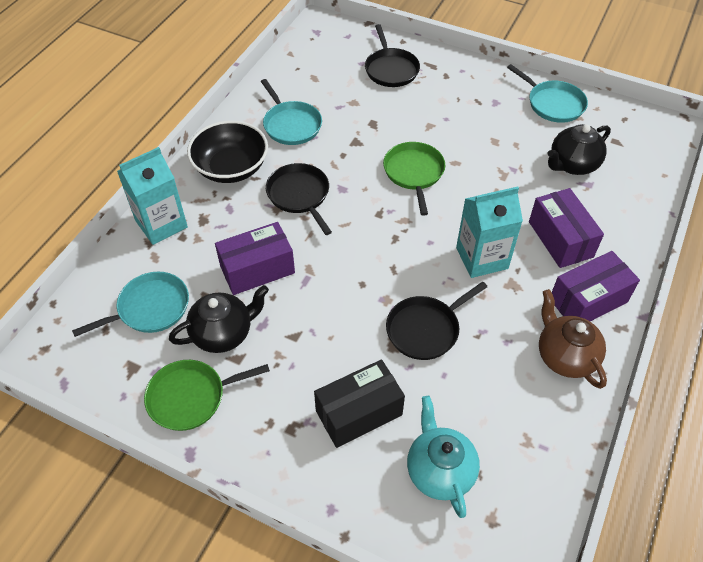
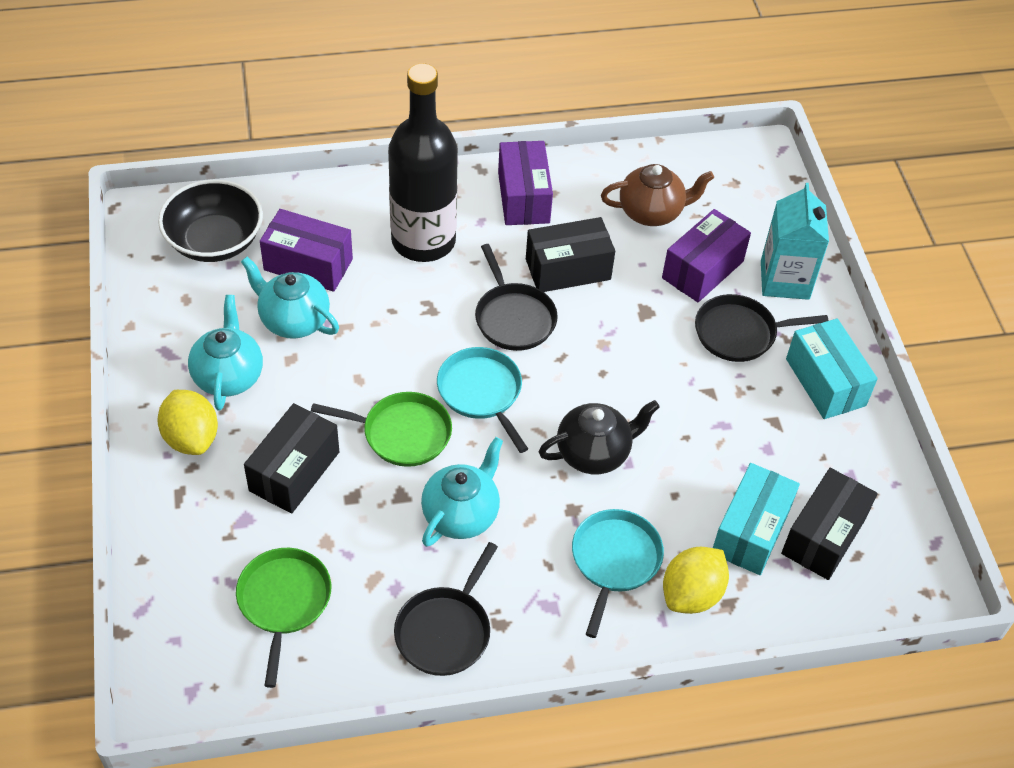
black bottle: none = 0 -> [388,63,458,262] = 1
black box: [314,359,405,448] = 1 -> [244,403,339,514] [526,217,615,292] [781,468,877,580] = 3
black teapot: [169,285,269,353] [547,124,611,175] = 2 -> [539,400,660,474] = 1
turquoise box: none = 0 -> [713,463,800,575] [786,318,878,419] = 2
turquoise carton: [117,147,188,245] [456,187,523,278] = 2 -> [761,183,829,300] = 1
turquoise pan: [72,272,189,337] [261,79,322,145] [507,64,588,123] = 3 -> [437,347,528,453] [572,509,664,638] = 2
turquoise teapot: [407,396,480,518] = 1 -> [188,295,263,410] [241,257,339,339] [421,437,503,547] = 3
yellow lemon: none = 0 -> [158,390,218,455] [663,547,729,614] = 2

